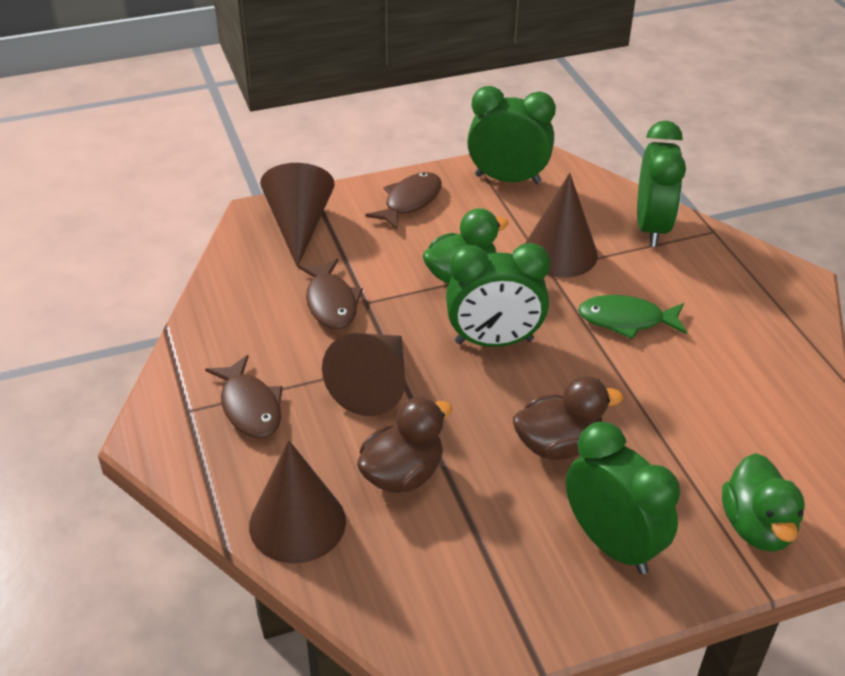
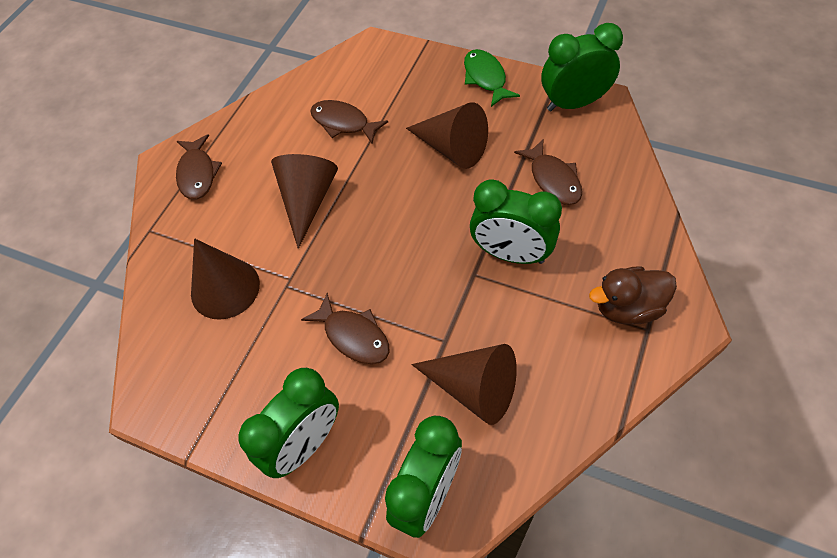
brown duck: [357,397,452,493] [513,376,623,460] = 2 -> [589,266,677,324] = 1
brown fish: [205,355,283,439] [298,259,363,329] [365,172,442,230] = 3 -> [176,134,222,199] [301,293,389,364] [310,100,388,144] [514,140,582,205] = 4
green duck: [422,208,509,284] [722,453,805,552] = 2 -> none = 0

